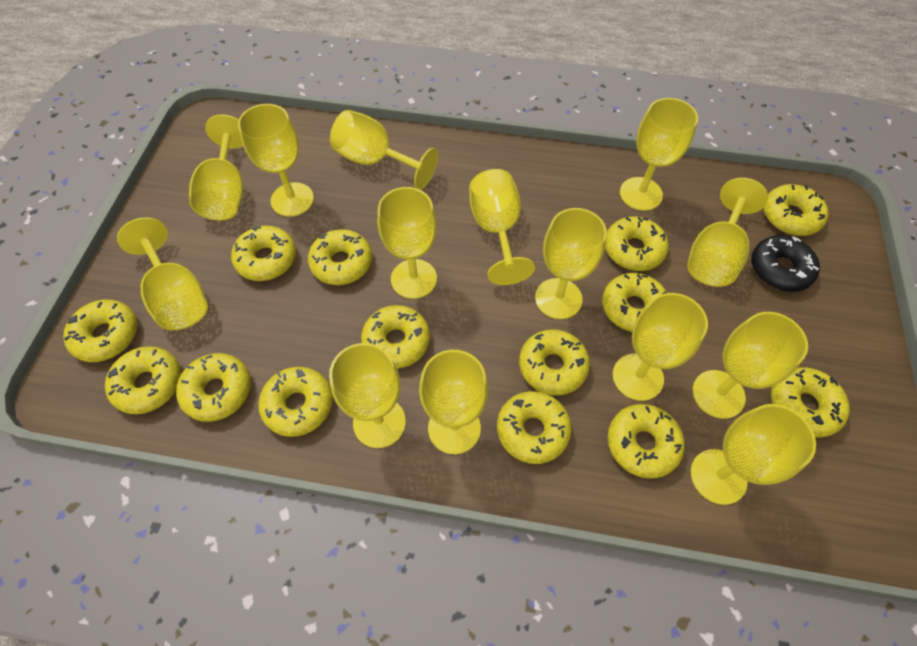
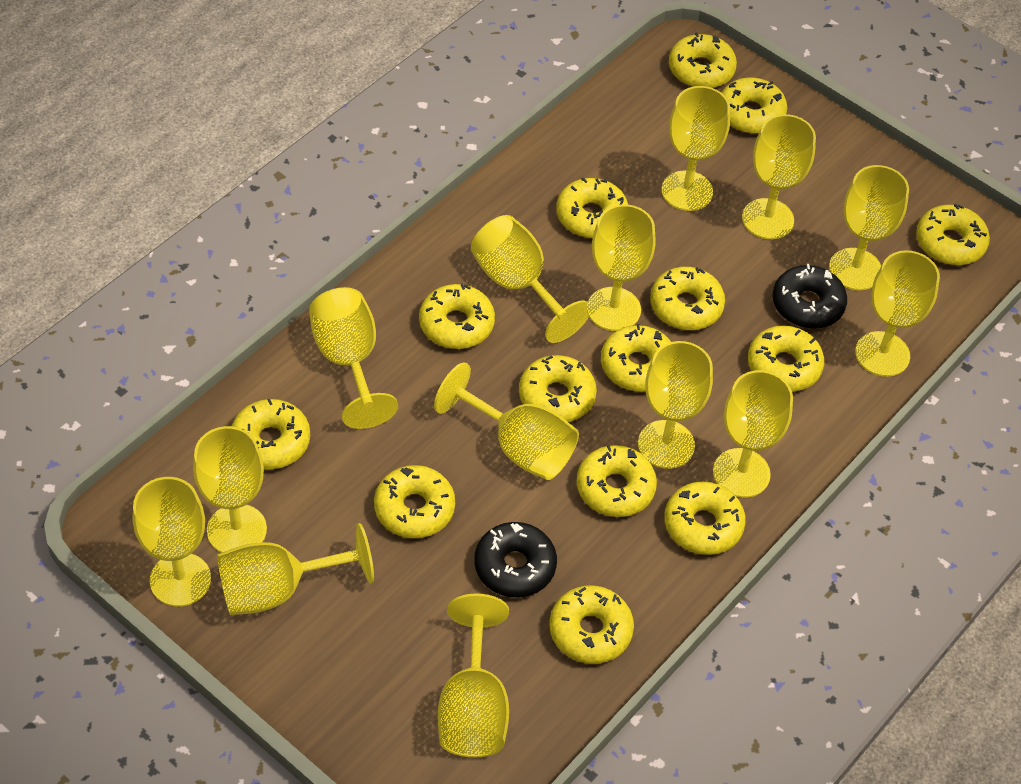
black donut: [751,235,820,292] = 1 -> [474,522,557,598] [772,264,847,329] = 2

